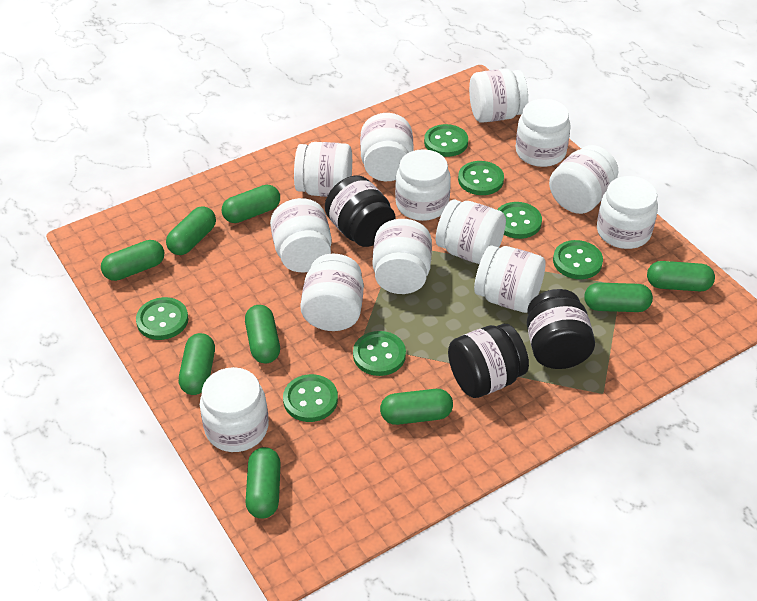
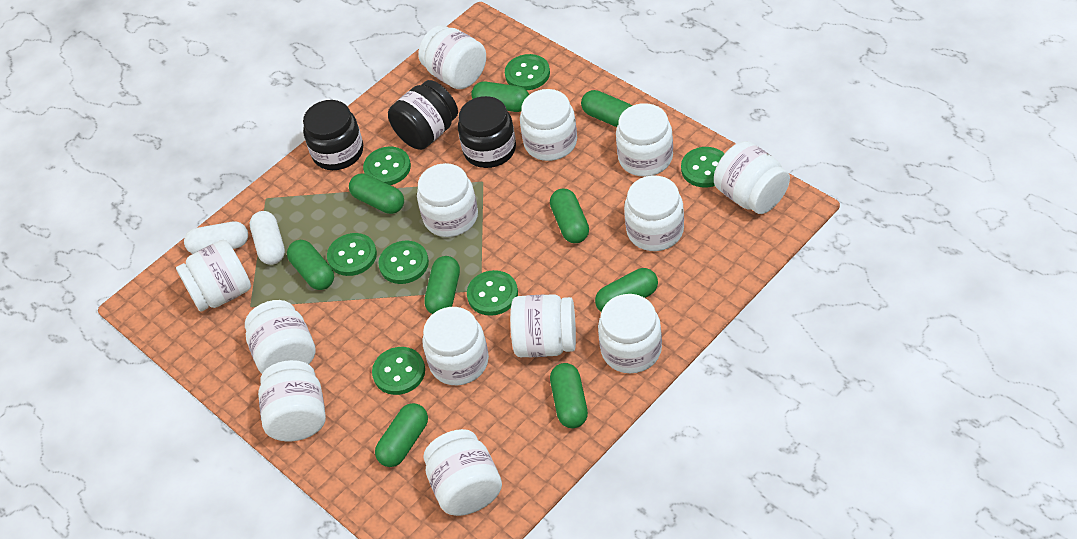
white capsule: none = 0 -> [184,221,248,254] [250,211,285,265] = 2

